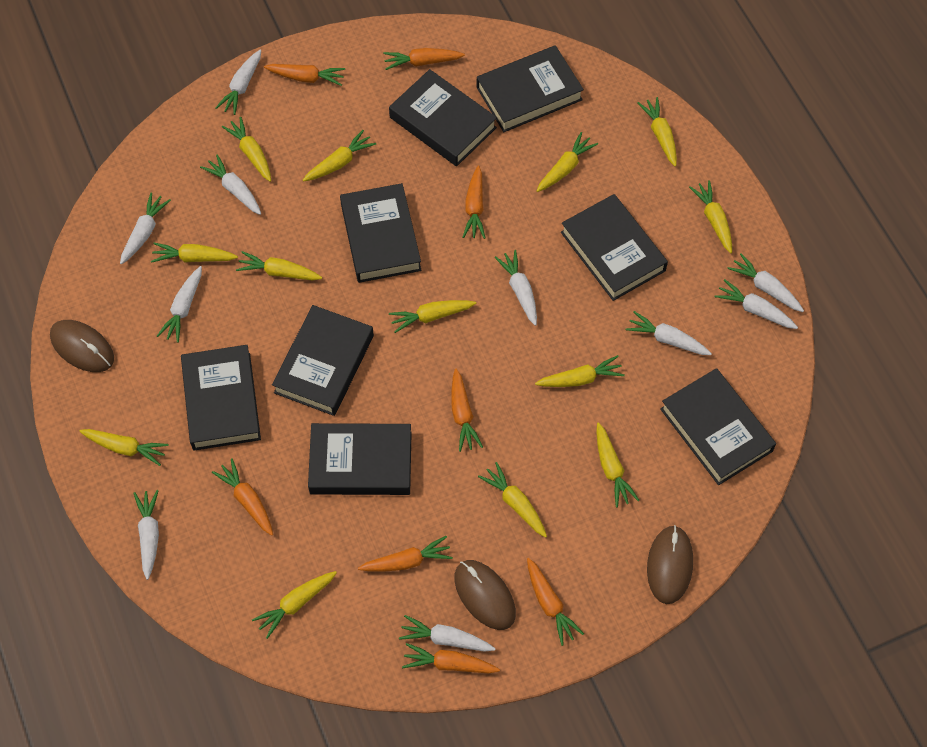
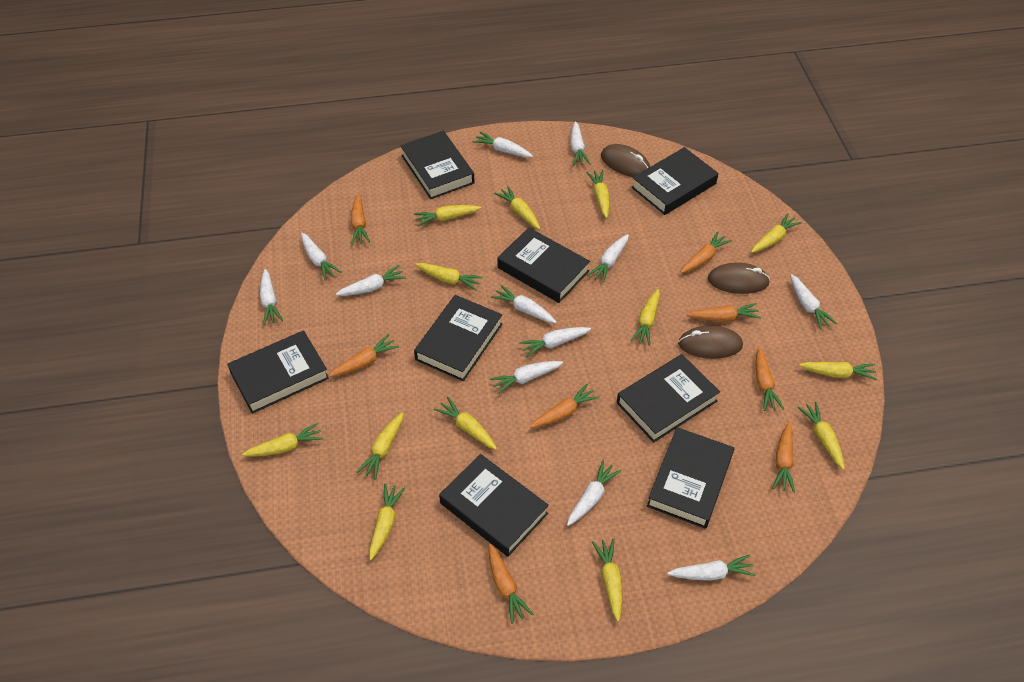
white carrot: [120,193,171,264] [133,490,159,580] [157,266,202,343] [200,154,261,215] [216,50,261,115] [399,615,496,652] [494,250,537,326] [626,311,712,355] [715,279,798,329] [727,253,804,312] = 10 -> [260,269,283,325] [301,233,342,281] [336,265,406,296] [473,132,533,157] [490,361,563,394] [491,285,556,323] [519,327,591,357] [567,460,621,526] [570,121,590,166] [587,234,629,283] [667,554,756,580] [790,274,837,330] = 12

